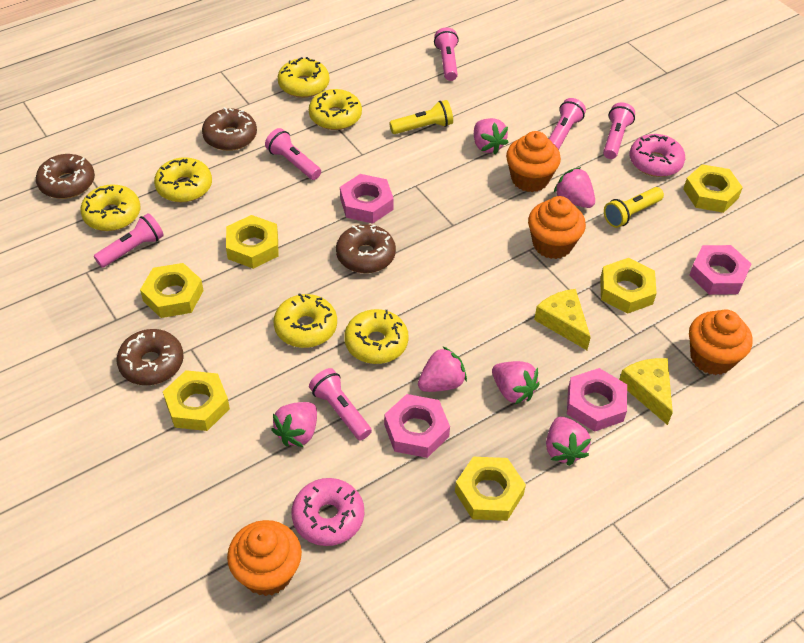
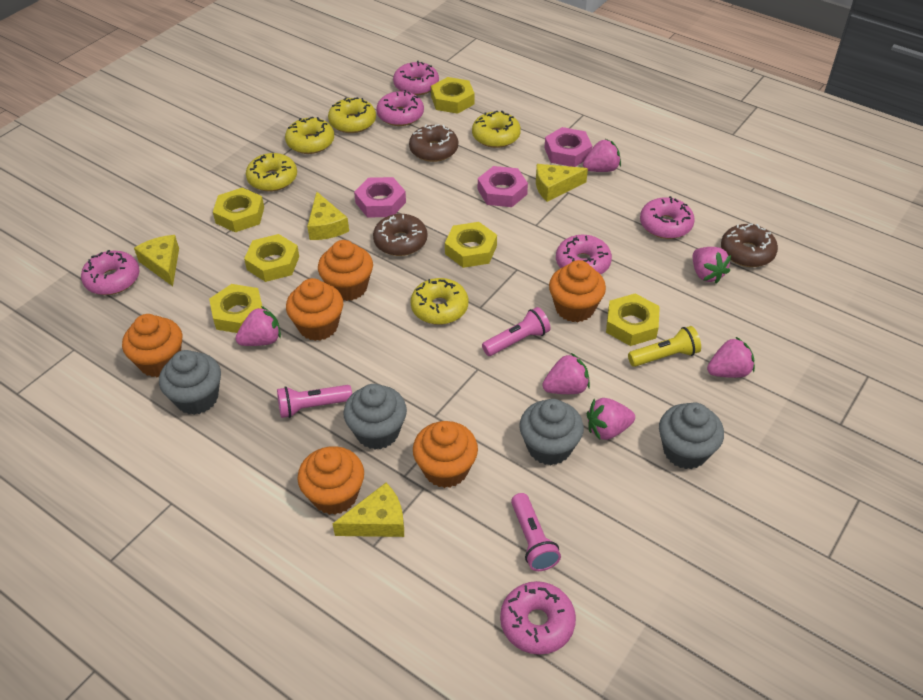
brown donut: [36,154,95,199] [117,329,184,385] [202,107,257,151] [336,224,396,273] = 4 -> [373,214,427,256] [409,124,458,162] [721,224,778,267] = 3
grey cupcake: none = 0 -> [159,350,221,415] [343,384,407,449] [519,399,584,465] [659,403,724,469] = 4
orange cupcake: [227,520,302,596] [506,131,561,192] [528,196,586,259] [689,310,753,375] = 4 -> [122,314,182,377] [286,278,343,341] [297,446,364,515] [318,240,373,301] [413,421,478,488] [549,260,606,322] = 6
pink donut: [292,478,364,546] [629,134,685,177] = 2 -> [81,250,140,295] [376,90,424,126] [393,61,439,96] [500,581,576,655] [556,235,612,275] [640,196,695,239] = 6
pink flashlight: [94,213,164,268] [265,128,321,180] [309,368,372,440] [434,27,459,81] [549,98,586,150] [603,103,635,159] = 6 -> [277,385,352,418] [482,307,551,356] [511,493,561,571] = 3
pink nut: [340,174,394,224] [384,394,450,458] [567,368,627,432] [689,245,751,295] = 4 -> [354,177,406,218] [478,166,528,207] [545,127,592,167] = 3
yellow cheese: [534,289,591,350] [619,358,673,425] = 2 -> [134,235,179,286] [307,192,349,240] [332,483,404,537] [536,164,588,202] = 4
yellow donut: [80,184,140,231] [154,157,212,202] [273,293,337,348] [278,57,330,98] [309,89,362,130] [344,309,409,364] = 6 -> [246,153,297,192] [285,117,334,154] [328,97,376,133] [410,278,468,325] [472,111,521,148] = 5
yellow flashlight: [389,100,453,134] [604,187,664,228] = 2 -> [628,326,701,367] = 1

